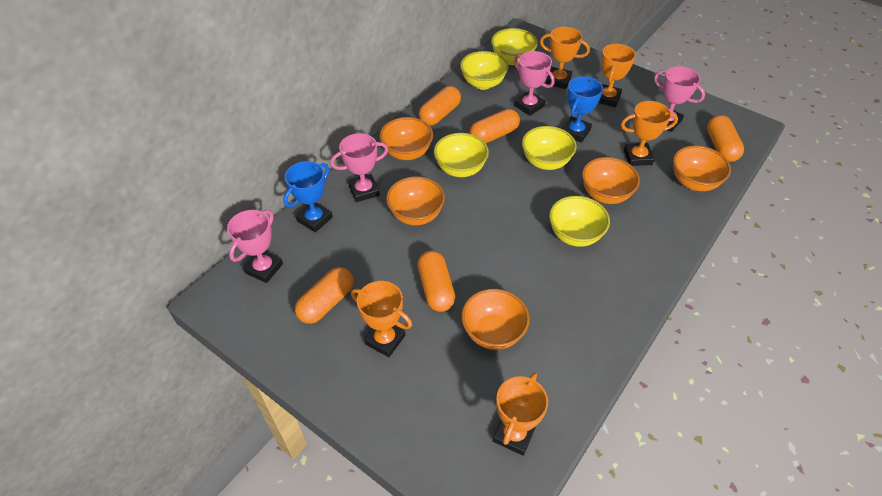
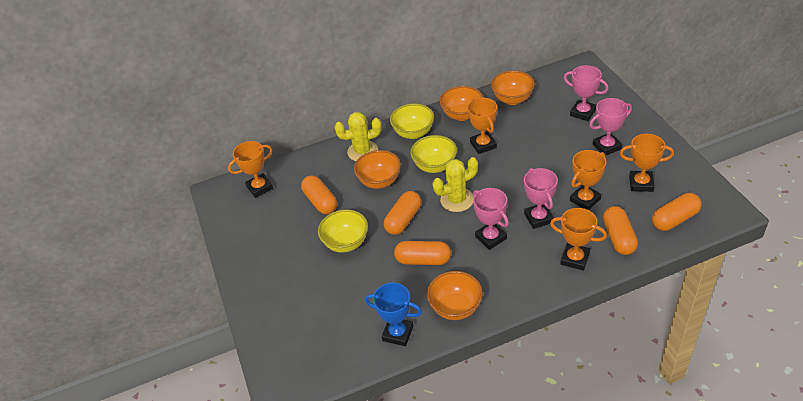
blue trophy: [283,161,333,233] [562,76,603,143] = 2 -> [365,283,422,346] = 1
orange bowl: [379,117,433,160] [386,176,445,225] [461,289,530,350] [582,157,640,204] [673,145,731,191] = 5 -> [354,150,401,189] [427,271,483,320] [440,86,483,121] [491,70,535,105] = 4
yellow bowl: [434,133,489,177] [460,51,509,90] [491,28,538,65] [522,126,577,170] [549,196,610,247] = 5 -> [318,209,368,253] [390,103,434,139] [410,135,457,173] = 3
yellow cactus: none = 0 -> [335,112,382,161] [433,157,478,212] = 2

